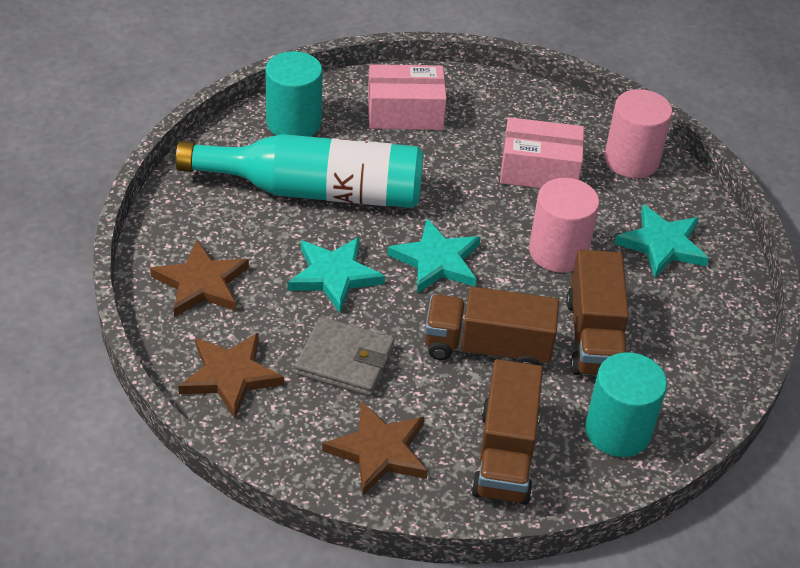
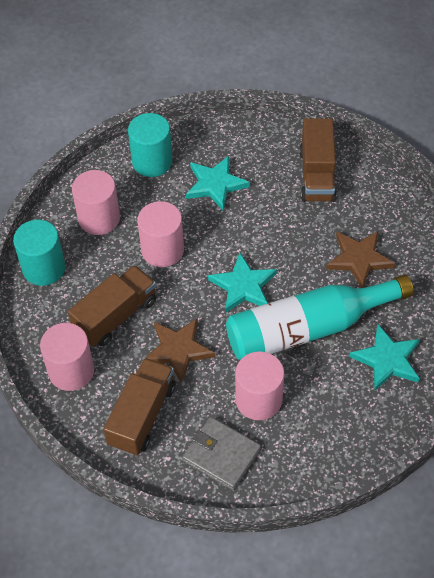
brown star: [150,240,249,317] [178,333,284,419] [322,401,428,496] = 3 -> [145,318,215,384] [326,231,396,288] = 2
pink box: [368,64,447,130] [500,117,584,188] = 2 -> none = 0
pink cylinder: [529,178,599,273] [604,89,672,178] = 2 -> [40,323,94,391] [72,170,120,235] [137,201,184,267] [235,351,284,420] = 4

